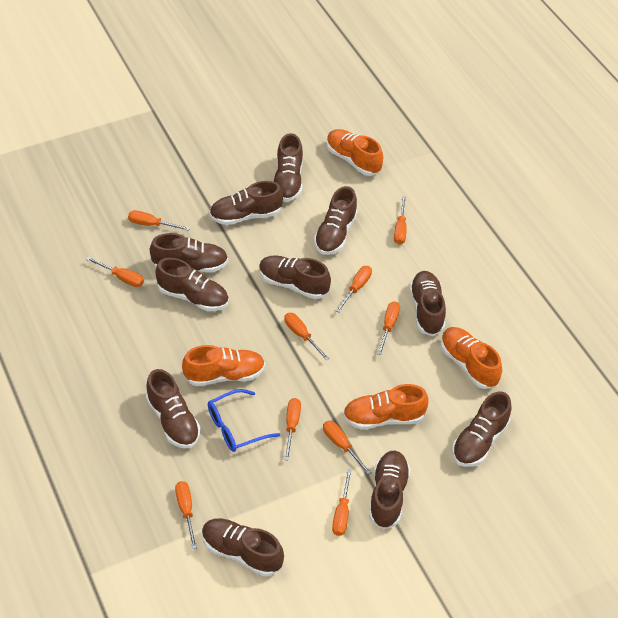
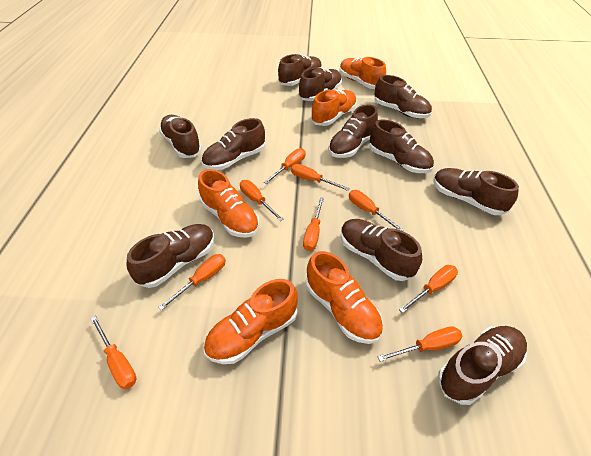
blue glasses: [208,389,280,452] = 1 -> none = 0
orange screwdriver: [86,257,144,287] [128,210,190,231] [175,481,197,549] [284,313,329,360] [284,398,301,461] [323,421,372,475] [332,469,352,536] [336,266,372,312] [377,301,400,355] [394,196,407,244] = 10 -> [91,316,136,389] [158,254,226,311] [240,180,283,221] [264,148,306,184] [291,164,350,191] [303,197,324,251] [349,190,404,231] [378,326,462,362] [399,265,458,313] = 9
orange shoe: [182,345,265,386] [326,129,383,176] [343,384,429,429] [441,327,502,389] = 4 -> [198,169,260,238] [204,279,298,364] [306,251,383,344] [311,90,357,126] [339,57,386,89] = 5

